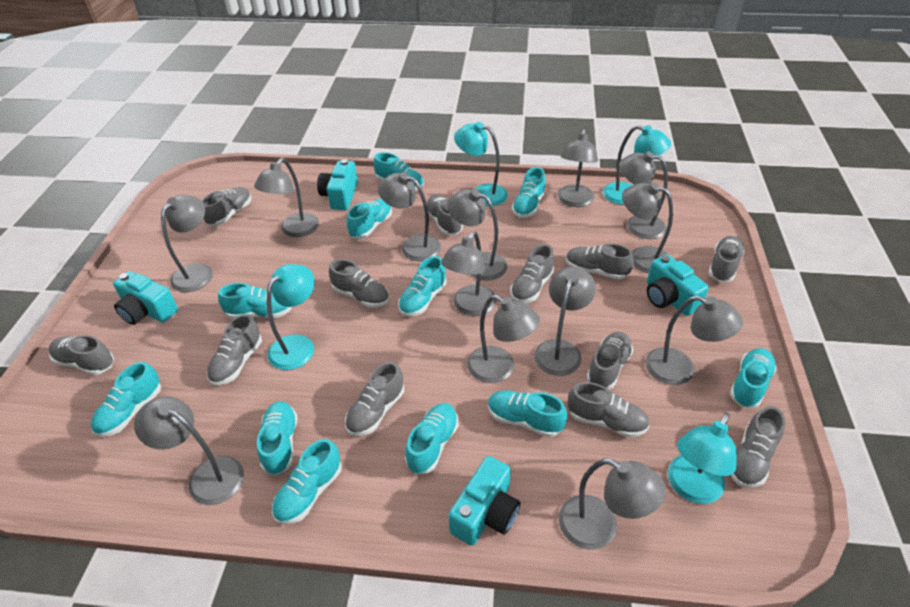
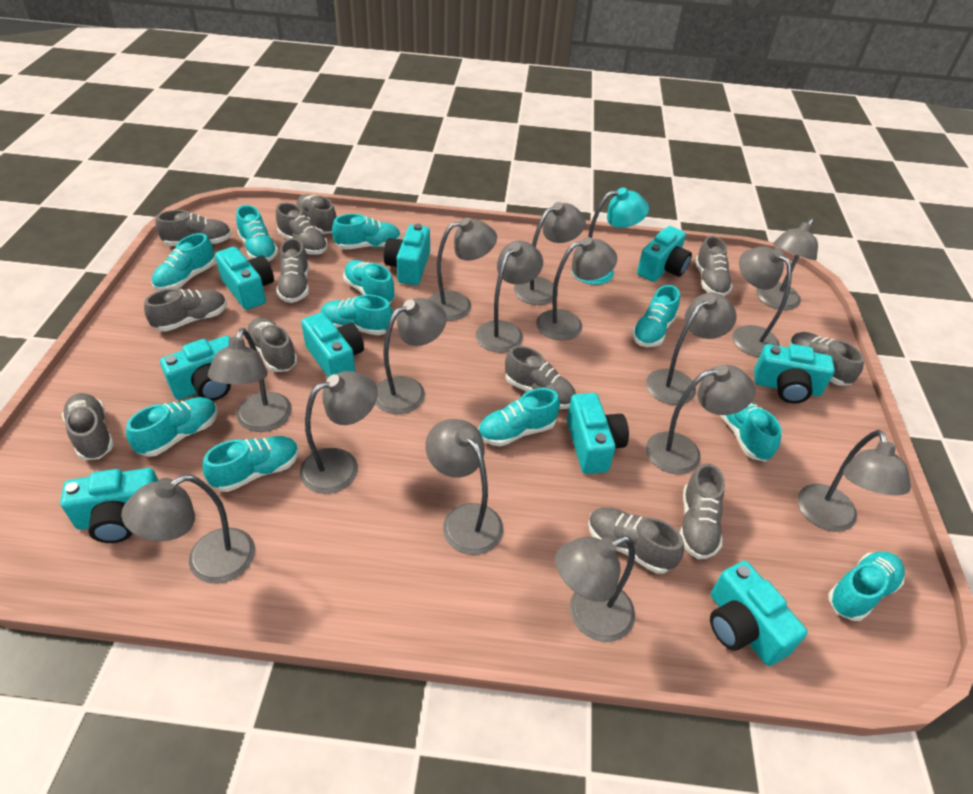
grey lamp: [134,396,244,505] [161,195,213,292] [254,158,319,237] [378,172,441,261] [441,231,496,316] [447,189,508,280] [467,295,540,383] [534,267,596,376] [558,129,598,207] [559,459,666,550] [619,151,668,239] [622,183,673,273] [645,296,743,385] = 13 -> [121,475,255,584] [208,328,292,432] [300,371,378,494] [375,298,446,414] [426,419,503,555] [428,218,497,321] [476,240,543,353] [514,202,586,305] [536,237,617,341] [555,536,635,642] [646,293,737,405] [646,365,755,474] [732,246,792,357] [756,218,818,310] [798,430,911,532] = 15
turquoise camera: [113,271,178,325] [317,159,358,210] [448,456,520,546] [647,254,709,316] = 4 -> [60,468,159,543] [160,336,231,401] [215,247,274,310] [301,312,364,377] [384,224,430,285] [567,393,629,474] [637,226,692,282] [710,561,807,666] [754,344,835,404] = 9
turquoise lamp: [267,264,315,370] [454,122,508,206] [603,125,671,205] [668,413,737,504] = 4 -> [572,188,649,285] = 1

